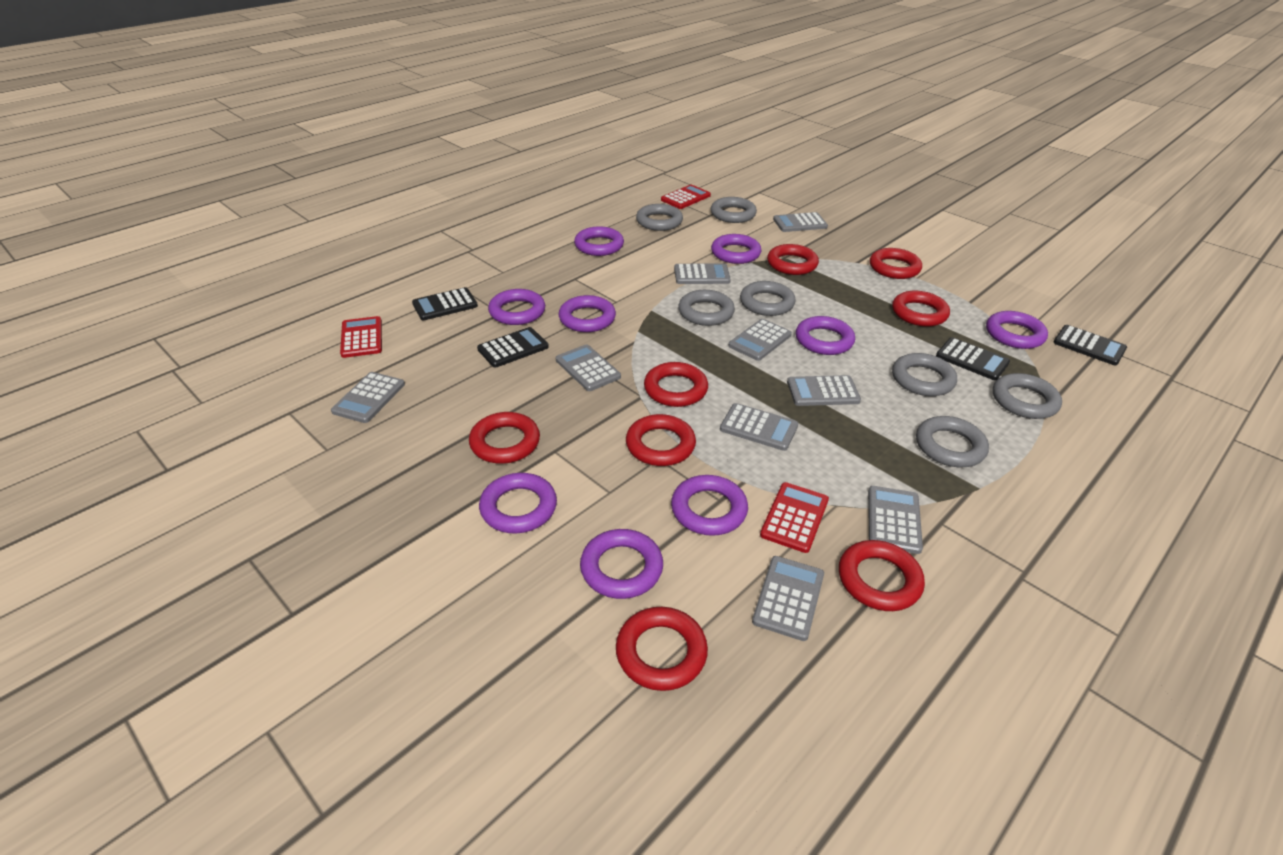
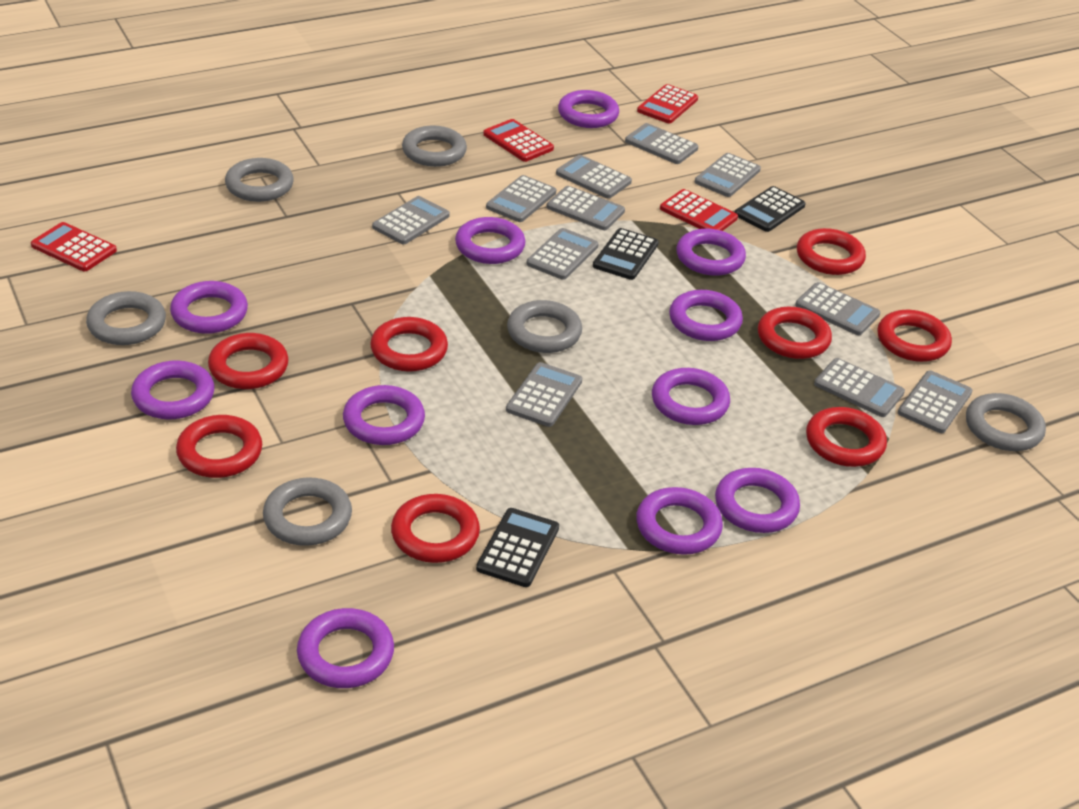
black calculator: [412,287,478,320] [477,327,549,368] [936,337,1010,380] [1053,325,1127,366] = 4 -> [476,508,559,587] [593,228,659,280] [735,186,806,232] = 3
grey calculator: [331,372,405,423] [556,344,621,391] [674,263,731,284] [720,403,798,451] [728,319,792,361] [752,556,824,641] [773,212,828,232] [787,375,861,406] [868,486,923,554] = 9 -> [372,196,450,244] [486,175,556,222] [506,362,582,427] [526,228,599,280] [546,186,625,230] [556,155,632,199] [625,123,698,164] [695,153,761,197] [795,282,880,335] [814,358,905,417] [898,370,973,433] = 11
grey ring: [636,204,683,231] [678,290,735,326] [711,197,757,223] [740,281,796,316] [892,353,957,396] [916,416,989,467] [993,373,1062,419] = 7 -> [86,291,166,345] [225,158,294,202] [263,477,352,546] [402,126,467,167] [507,300,582,353] [966,393,1046,451] = 6
purple ring: [479,473,557,533] [488,289,545,325] [559,295,616,332] [574,226,624,256] [580,529,663,599] [671,475,748,536] [711,234,761,264] [796,316,855,355] [986,311,1048,349] = 9 -> [131,360,214,419] [170,281,248,334] [297,608,394,688] [343,385,425,445] [455,217,526,264] [558,90,619,128] [636,487,723,555] [652,368,730,425] [669,290,743,341] [676,229,746,276] [715,468,800,533] = 11
red calculator: [340,316,382,358] [661,185,711,209] [760,482,829,553] = 3 -> [31,222,117,271] [483,119,554,162] [637,84,698,123] [660,189,738,231] = 4

